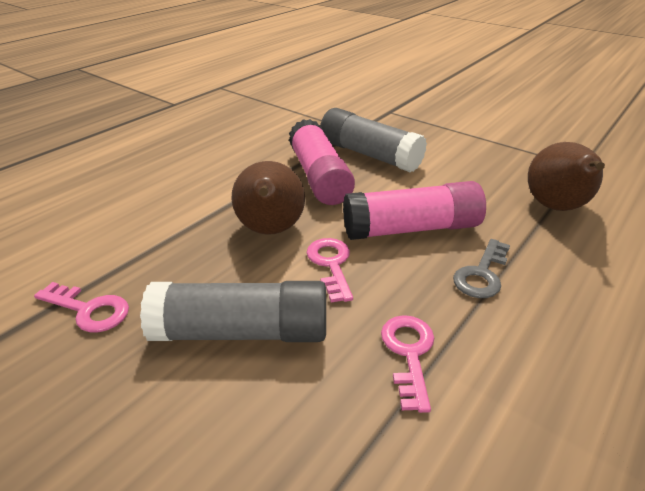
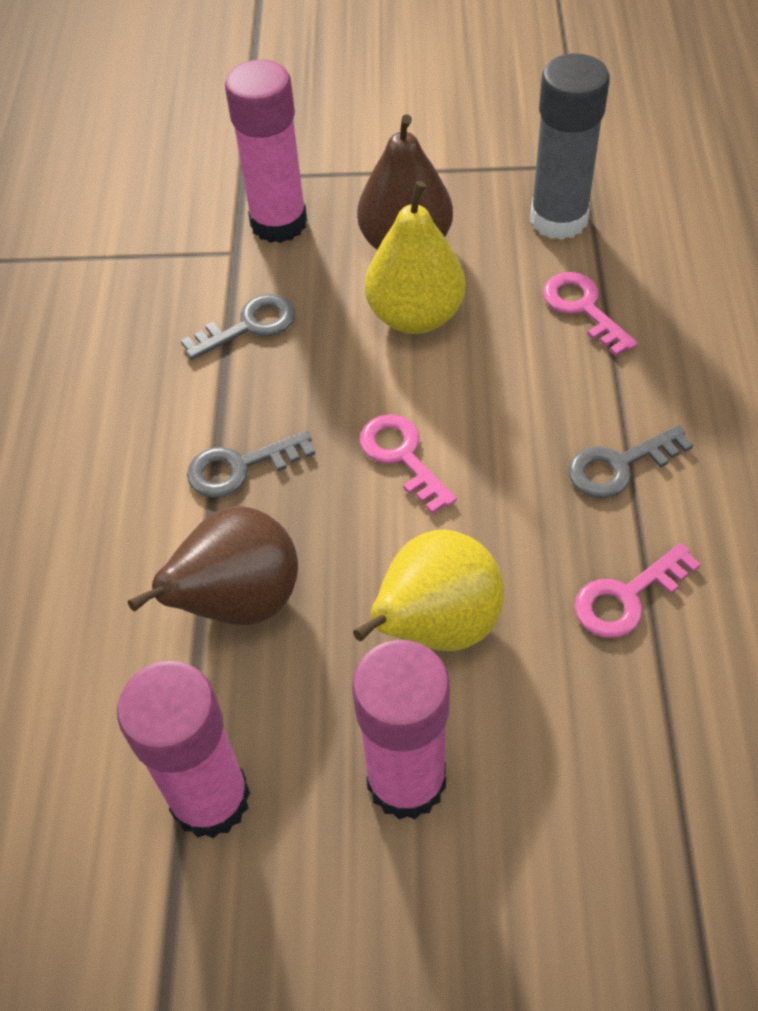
grey glue stick: [140,281,326,342] [320,108,427,172] = 2 -> [530,53,610,240] = 1
grey key: [453,239,510,298] = 1 -> [181,294,295,360] [187,431,315,498] [568,425,693,498] = 3
pink glue stick: [289,119,355,205] [343,181,486,240] = 2 -> [117,661,250,838] [225,59,307,243] [352,640,450,820] = 3
yellow pear: none = 0 -> [353,529,504,651] [365,181,466,334] = 2

